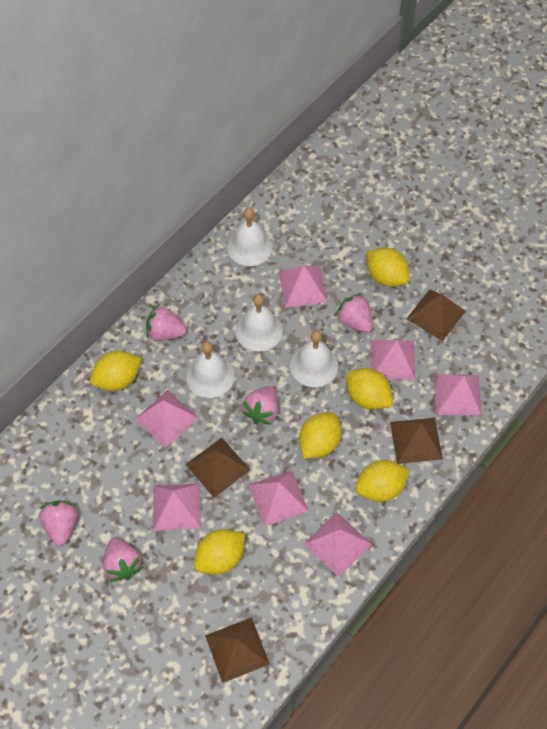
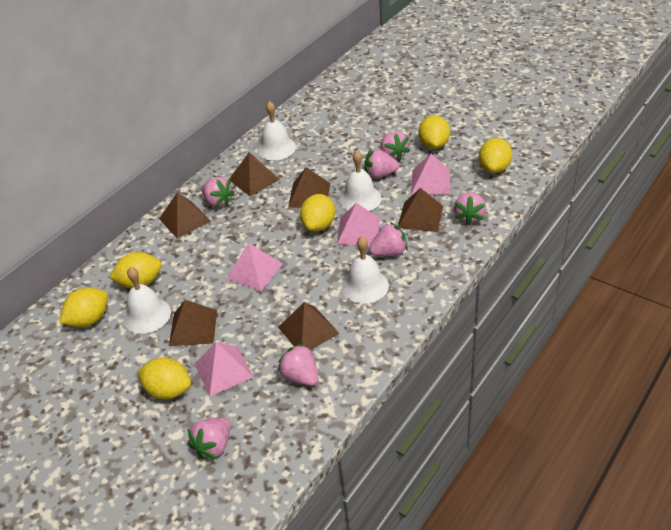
brown pyramid: [186,437,250,498] [205,617,270,683] [390,418,443,464] [406,290,466,341] = 4 -> [159,192,211,238] [169,300,217,346] [229,152,280,196] [278,302,340,350] [288,167,330,208] [398,188,443,232] = 6
pink pyramid: [135,390,198,448] [153,483,201,531] [249,470,308,527] [279,265,327,308] [304,512,371,577] [370,340,416,380] [434,374,482,416] = 7 -> [194,342,254,396] [226,243,282,291] [337,203,380,245] [411,154,450,195] = 4
pink strawberry: [39,500,77,546] [103,538,143,582] [146,305,187,341] [242,386,278,425] [335,293,373,333] = 5 -> [188,417,231,459] [201,177,235,207] [278,343,319,386] [365,149,399,179] [369,222,408,256] [381,131,410,161] [454,192,486,226] = 7

